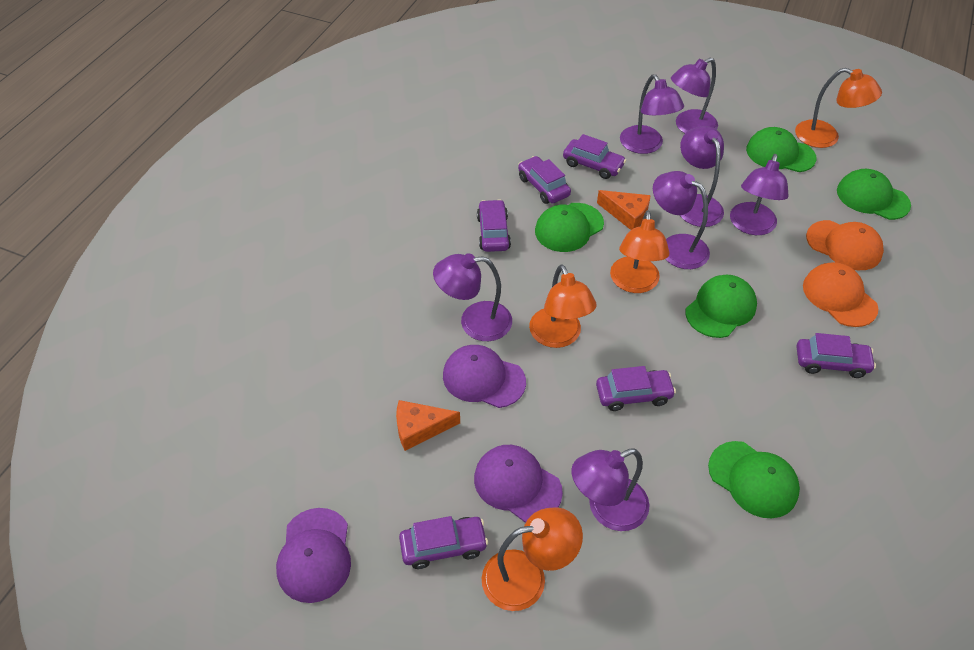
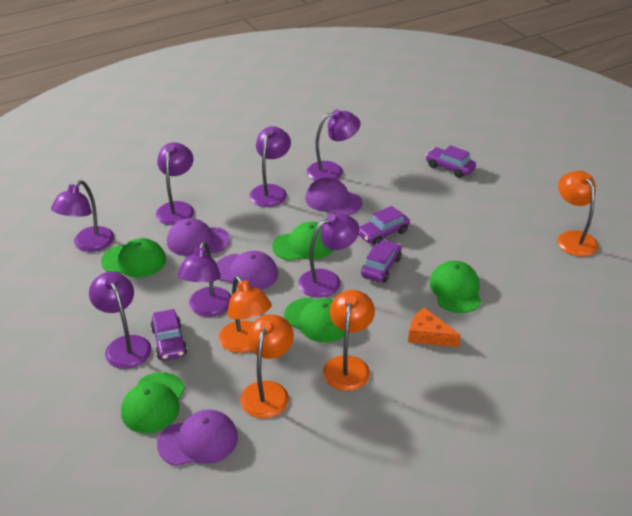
orange cap: [803,262,878,327] [806,220,884,270] = 2 -> none = 0
orange cheese: [396,400,460,451] [597,190,651,230] = 2 -> [408,308,461,347] = 1
purple cap: [276,508,351,603] [443,345,526,408] [474,445,563,523] = 3 -> [157,410,238,466] [167,218,230,256] [217,251,278,290] [305,177,363,215] = 4
purple car: [399,516,488,569] [477,199,511,252] [518,156,571,204] [563,134,626,179] [596,366,676,411] [797,333,876,378] = 6 -> [151,309,187,361] [359,206,410,245] [361,240,402,282] [425,145,476,178] = 4

